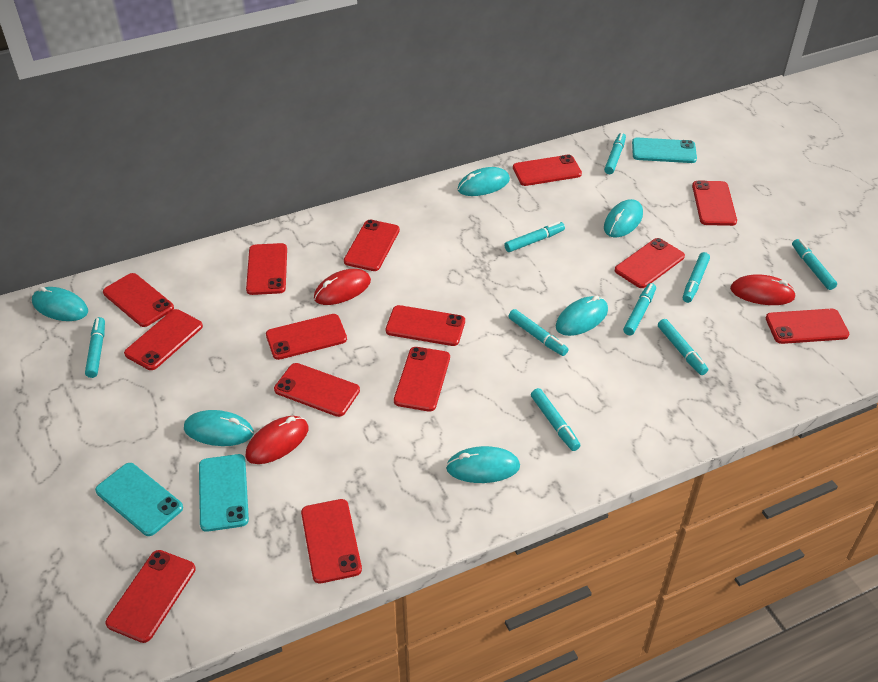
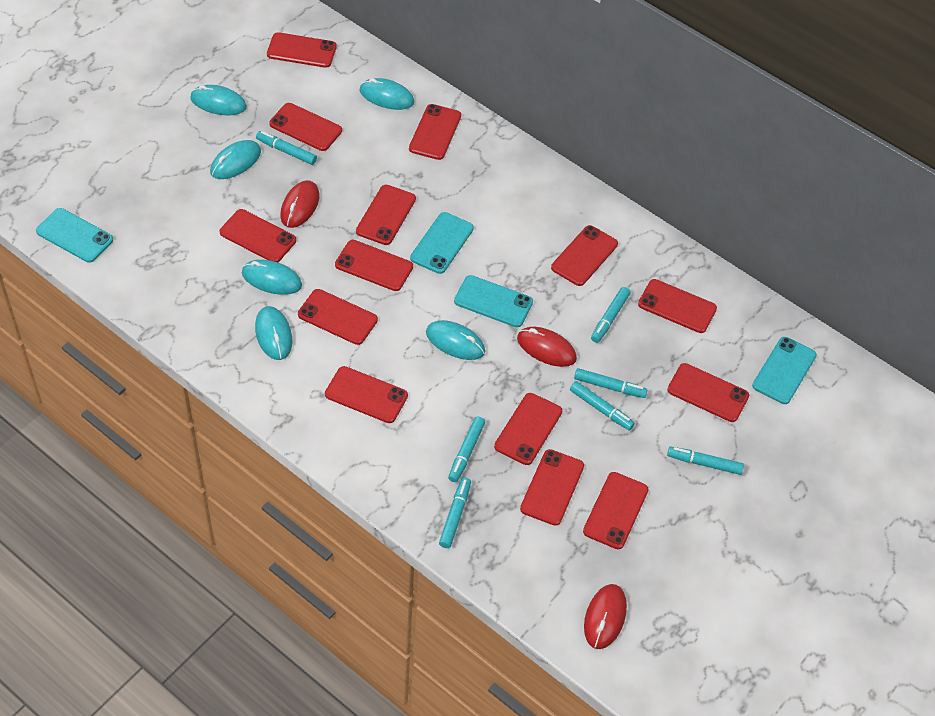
turquoise marker: [85,317,105,378] [504,221,565,252] [508,309,569,356] [531,388,580,451] [604,133,626,174] [623,283,656,335] [658,319,708,375] [683,252,710,303] [792,239,837,290] = 9 -> [256,131,317,165] [439,477,471,548] [448,416,485,482] [570,381,635,431] [574,368,648,398] [591,287,630,343] [667,446,744,475] = 7
turquoise phone: [95,463,183,536] [199,454,249,532] [632,138,697,163] = 3 -> [36,208,113,263] [410,212,474,274] [454,275,533,327] [752,337,817,404] = 4

